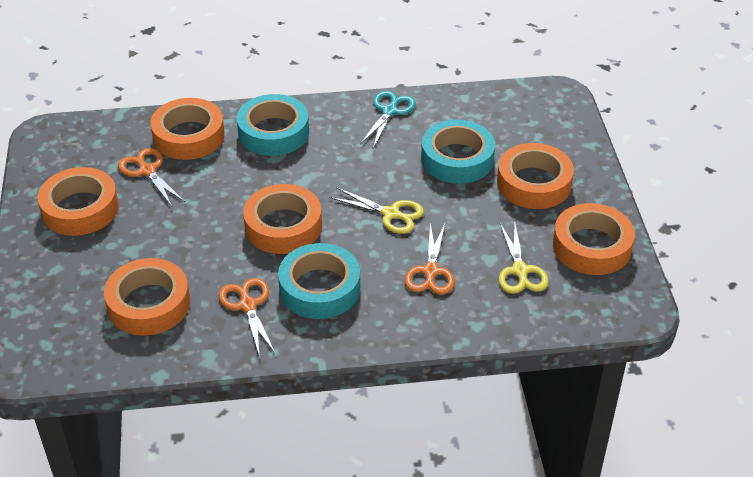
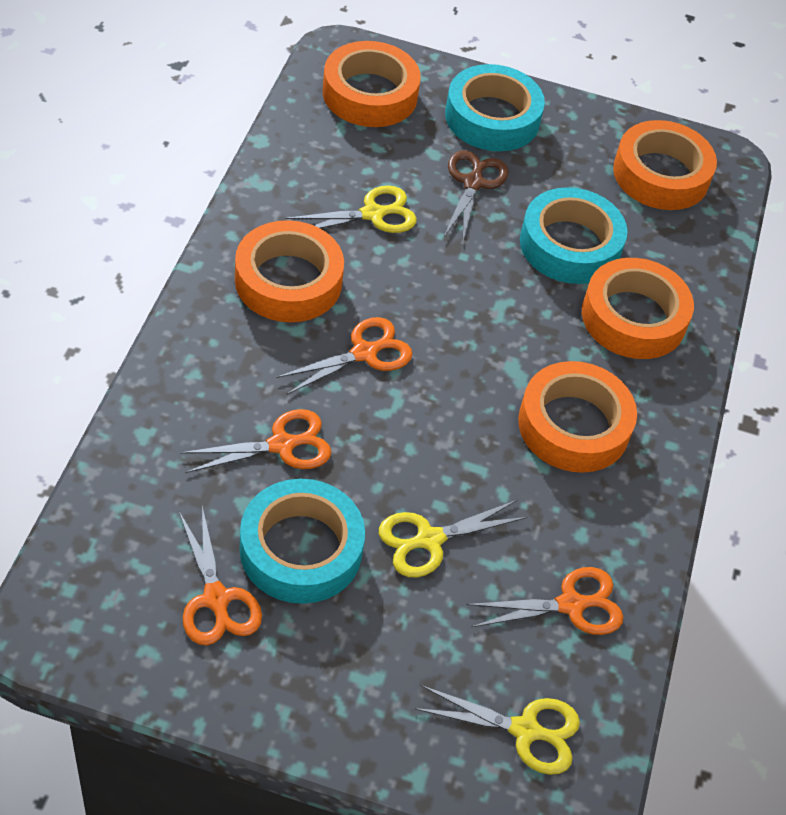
brown scissors: none = 0 -> [444,150,508,241] = 1
orange scissors: [118,148,185,206] [218,278,276,357] [405,223,455,295] = 3 -> [179,507,262,645] [180,409,331,473] [276,317,413,395] [467,567,623,635] = 4
orange tape: [37,167,119,236] [104,258,190,336] [150,98,225,160] [243,184,322,254] [497,143,574,209] [553,203,635,275] = 6 -> [235,220,344,322] [323,41,421,127] [518,361,637,473] [582,258,694,359] [613,120,717,210] = 5
turquoise scissors: [360,91,416,148] = 1 -> none = 0
yellow scissors: [330,187,424,234] [499,223,549,294] = 2 -> [285,186,417,233] [379,500,528,578] [414,685,580,775] = 3

